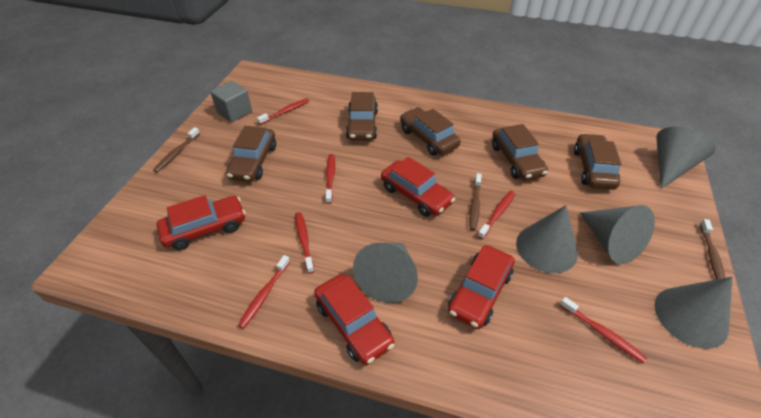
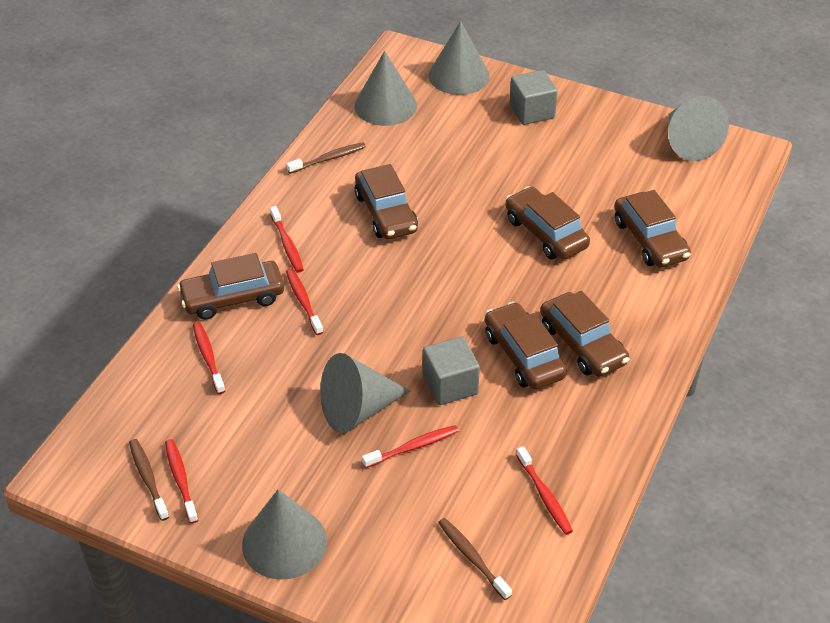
brown car: [226,126,276,182] [346,92,378,141] [400,107,461,155] [492,124,548,181] [574,133,622,190] = 5 -> [177,253,284,320] [355,164,418,240] [485,302,567,390] [505,186,590,260] [540,291,629,377] [614,190,691,268] = 6
grey cube: [210,81,252,123] = 1 -> [423,336,480,405] [510,70,558,125] = 2
red car: [157,195,246,250] [314,274,395,365] [381,157,455,217] [448,245,514,329] = 4 -> none = 0

